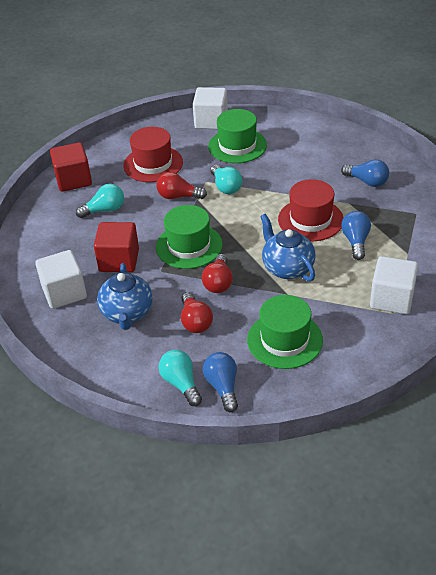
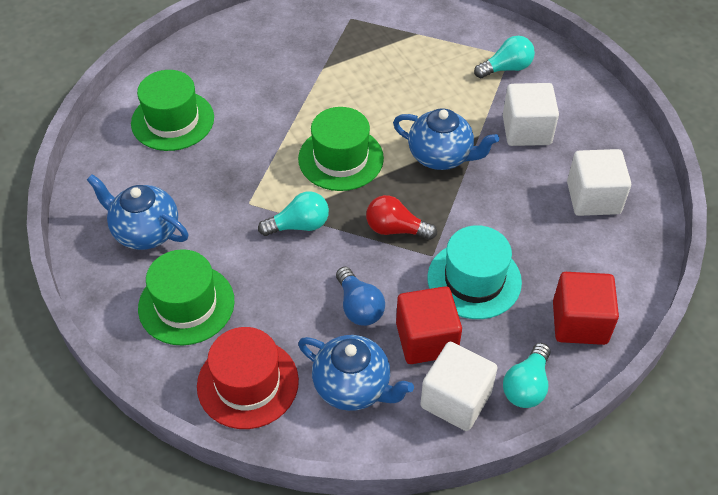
blue light bulb: [202,352,238,412] [341,159,389,187] [341,211,371,260] = 3 -> [336,267,385,326] = 1
blue teapot: [97,263,153,330] [260,214,316,281] = 2 -> [87,174,188,250] [298,335,414,411] [393,108,499,170] = 3
red hat: [123,127,183,182] [278,179,344,241] = 2 -> [197,327,299,429] = 1
red light bulb: [156,172,207,199] [181,292,213,333] [202,254,233,293] = 3 -> [366,195,437,240] = 1
turquoise hat: none = 0 -> [427,225,522,319] = 1

